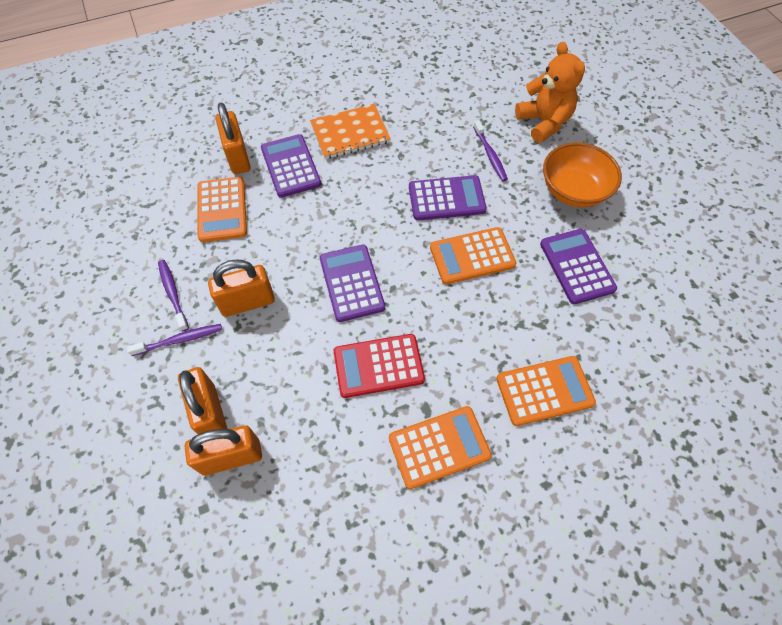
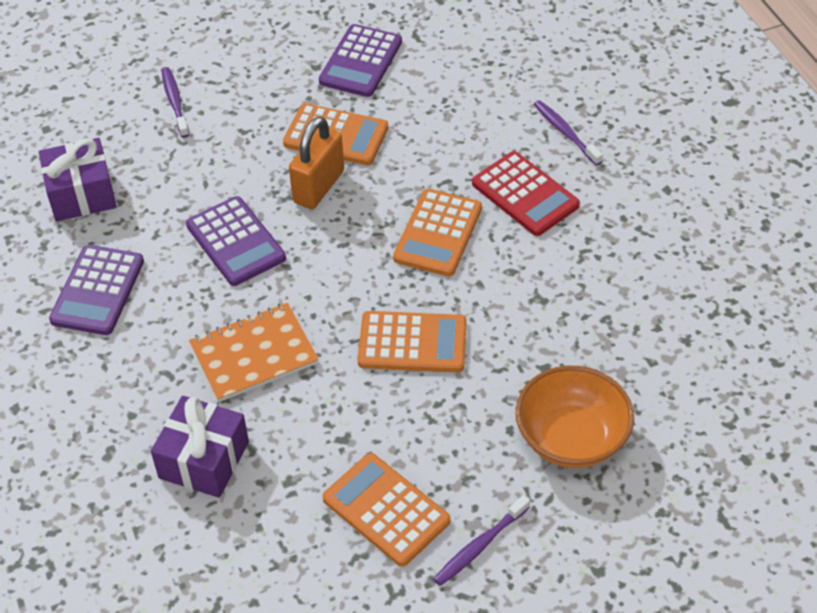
orange padlock: [178,367,228,434] [185,425,262,476] [208,259,275,317] [216,102,251,174] = 4 -> [289,117,344,209] = 1
orange teddy bear: [515,42,585,143] = 1 -> none = 0
purple calculator: [261,134,321,198] [320,245,385,322] [409,175,487,221] [540,229,617,304] = 4 -> [49,245,144,335] [186,196,286,286] [319,24,402,97] = 3
purple gift: none = 0 -> [39,138,117,221] [151,396,249,498] = 2

